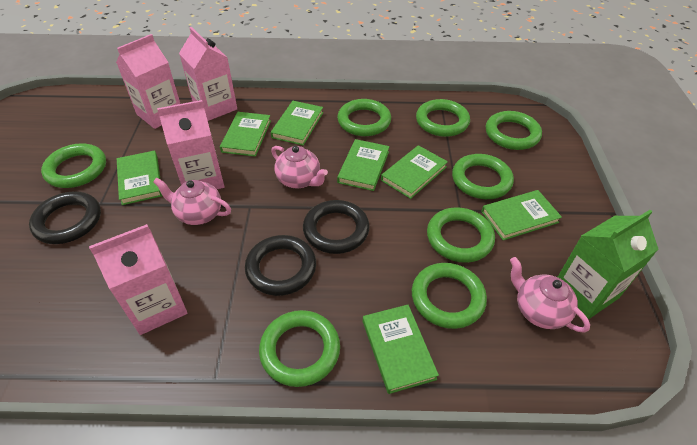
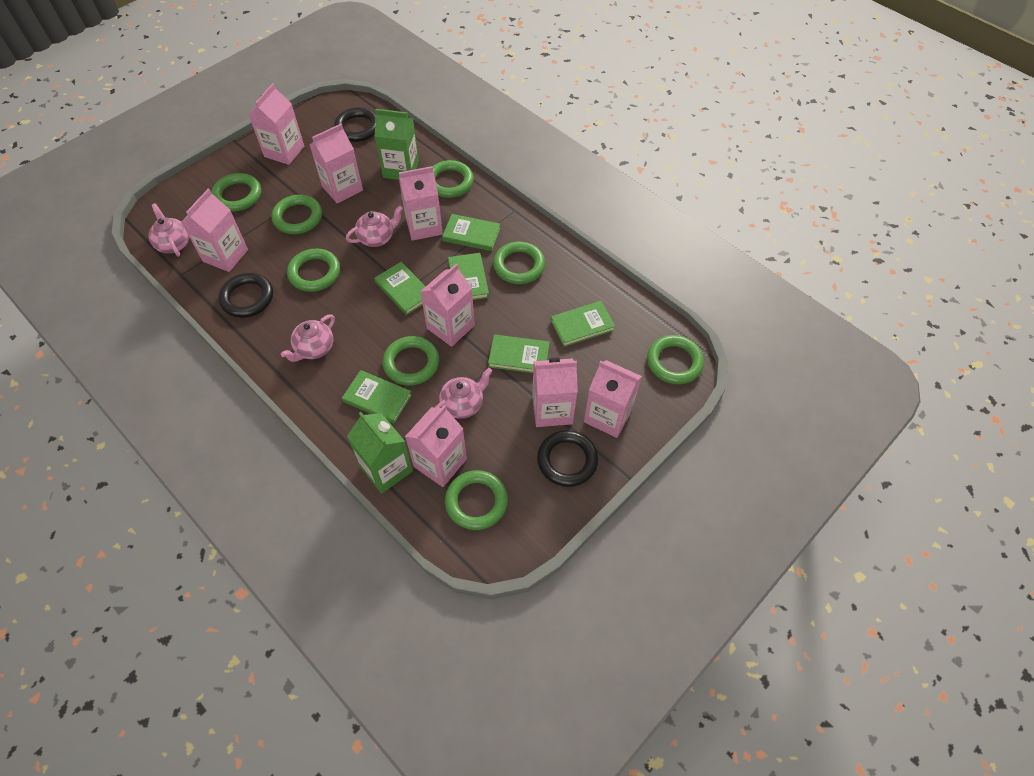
green book: [117,151,162,205] [220,112,271,157] [271,101,323,145] [337,139,390,191] [363,305,439,394] [381,145,448,199] [481,190,562,240] = 7 -> [342,370,412,423] [374,262,426,315] [442,214,500,251] [448,253,489,300] [488,335,550,373] [551,301,615,347] = 6
green carton: [558,210,658,319] = 1 -> [347,412,413,494] [375,109,419,180] = 2
pink carton: [89,224,187,335] [116,34,180,129] [157,100,225,189] [179,27,237,121] = 4 -> [181,189,248,272] [249,83,304,165] [309,124,363,203] [399,166,443,241] [405,405,467,487] [420,264,475,347] [532,357,578,427] [584,360,642,438] = 8
pink teapot: [153,178,231,225] [271,146,328,189] [510,257,590,333] = 3 -> [149,203,190,257] [281,314,335,362] [346,206,403,247] [435,368,492,419] = 4

